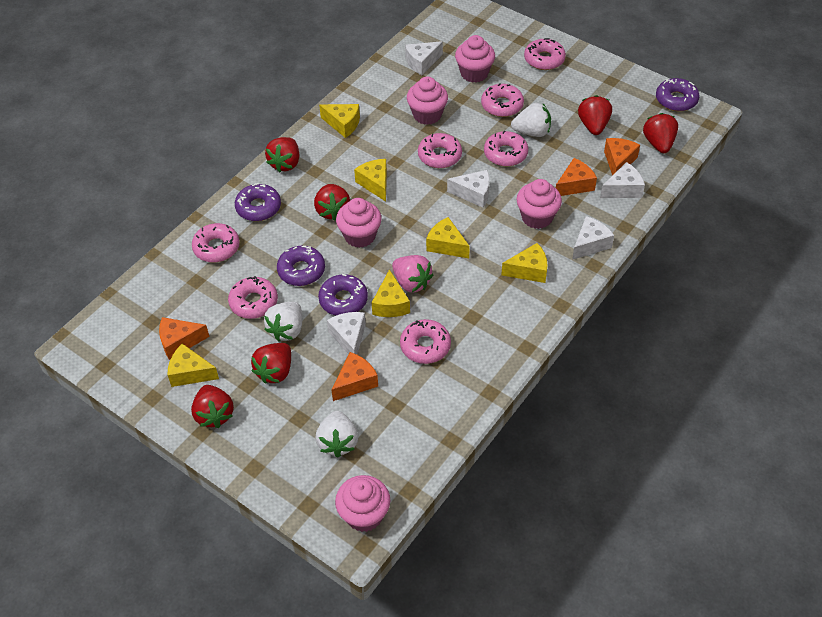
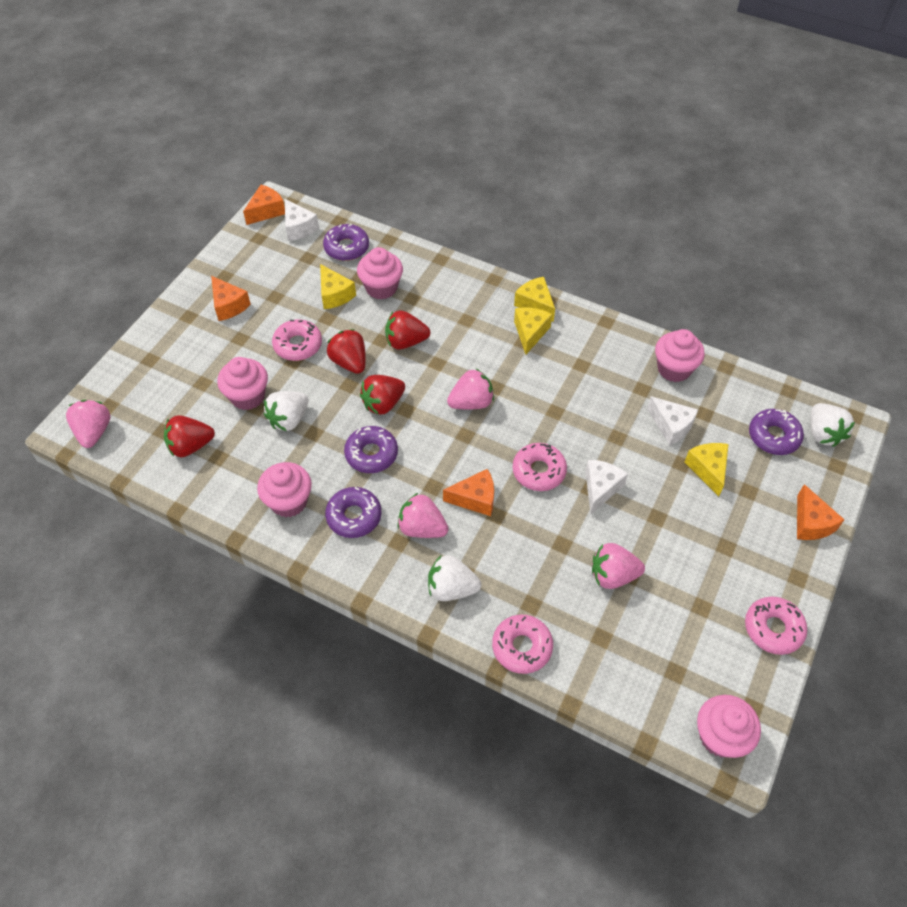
pink donut: [192,223,240,262] [228,276,278,319] [400,319,451,364] [418,133,462,168] [481,83,524,117] [484,131,528,166] [524,38,566,70] = 7 -> [272,319,322,361] [492,615,553,674] [513,443,567,491] [745,597,807,655] = 4
pink strawberry: [392,255,433,292] = 1 -> [66,400,111,448] [397,493,449,538] [447,369,494,410] [592,543,645,589] = 4
red strawberry: [191,385,234,428] [251,343,291,384] [265,137,299,172] [314,184,350,221] [578,95,612,135] [643,113,678,153] = 6 -> [164,415,215,457] [327,329,366,374] [360,375,405,415] [385,310,430,350] = 4
white cheese: [327,312,366,355] [405,41,443,75] [447,170,490,208] [572,216,614,260] [600,162,645,198] = 5 -> [285,199,319,241] [585,460,628,515] [647,396,698,445] = 3
yellow cheese: [168,344,219,387] [319,104,360,138] [354,159,387,202] [372,269,410,317] [426,217,470,258] [501,243,548,283] = 6 -> [320,264,356,309] [514,277,555,322] [514,308,552,355] [684,443,728,497] = 4

